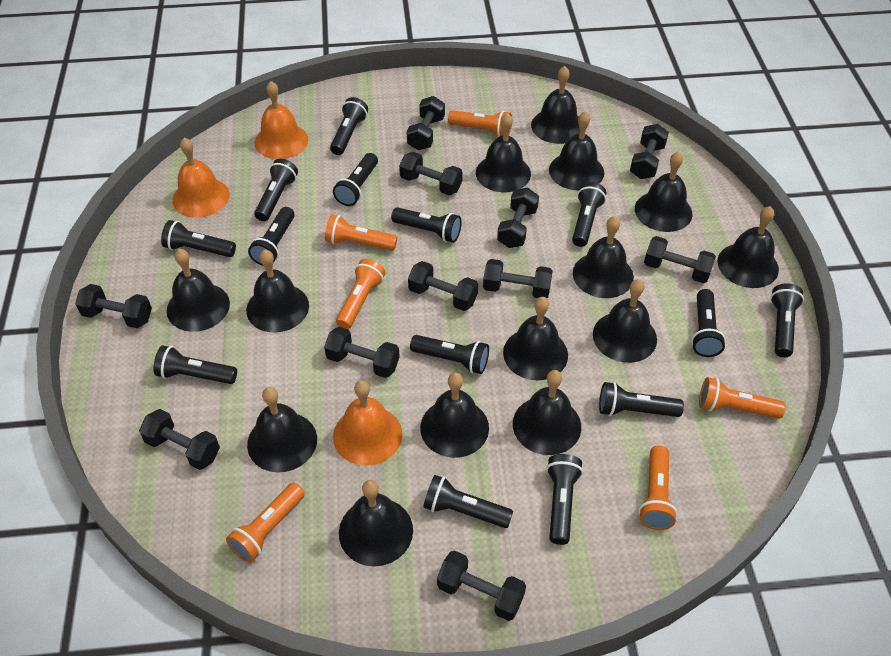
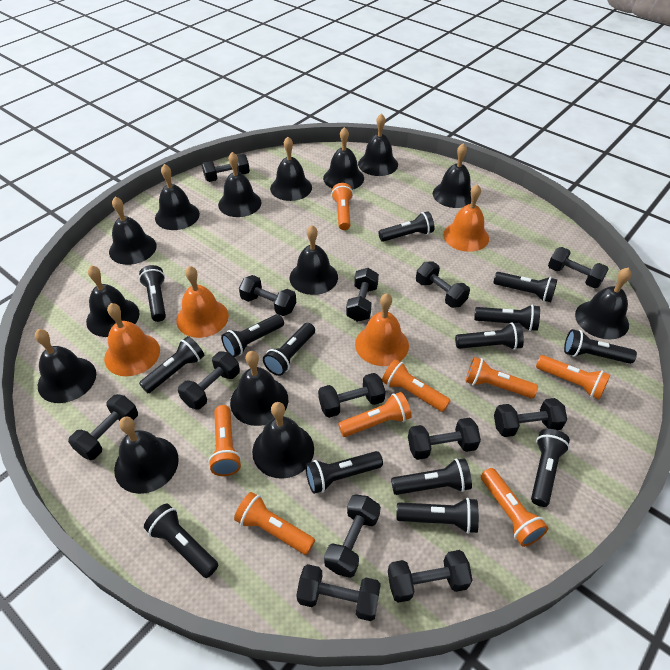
black dumbbell: [75,284,152,328] [139,409,220,470] [324,327,400,378] [399,152,463,195] [407,96,445,150] [408,261,478,311] [437,551,526,621] [483,259,553,298] [497,187,539,248] [630,124,669,179] [644,236,716,283] = 11 -> [68,394,138,460] [178,351,240,410] [202,154,250,182] [239,275,296,316] [296,564,381,621] [318,373,386,418] [324,494,381,578] [346,268,379,322] [388,550,473,603] [408,418,481,460] [416,262,470,308] [494,398,567,437] [548,247,609,288] = 13
orange bell: [173,138,230,218] [254,81,308,159] [333,380,402,466] = 3 -> [104,303,160,376] [176,266,229,338] [355,293,409,366] [443,184,489,252] = 4
orange flashlight: [226,483,305,563] [325,215,397,251] [336,259,385,329] [448,110,512,137] [639,445,677,530] [699,377,786,419] = 6 -> [209,405,241,476] [234,492,315,555] [331,183,353,230] [338,392,412,437] [382,359,451,412] [466,357,538,398] [481,468,548,547] [536,355,610,400] = 8

